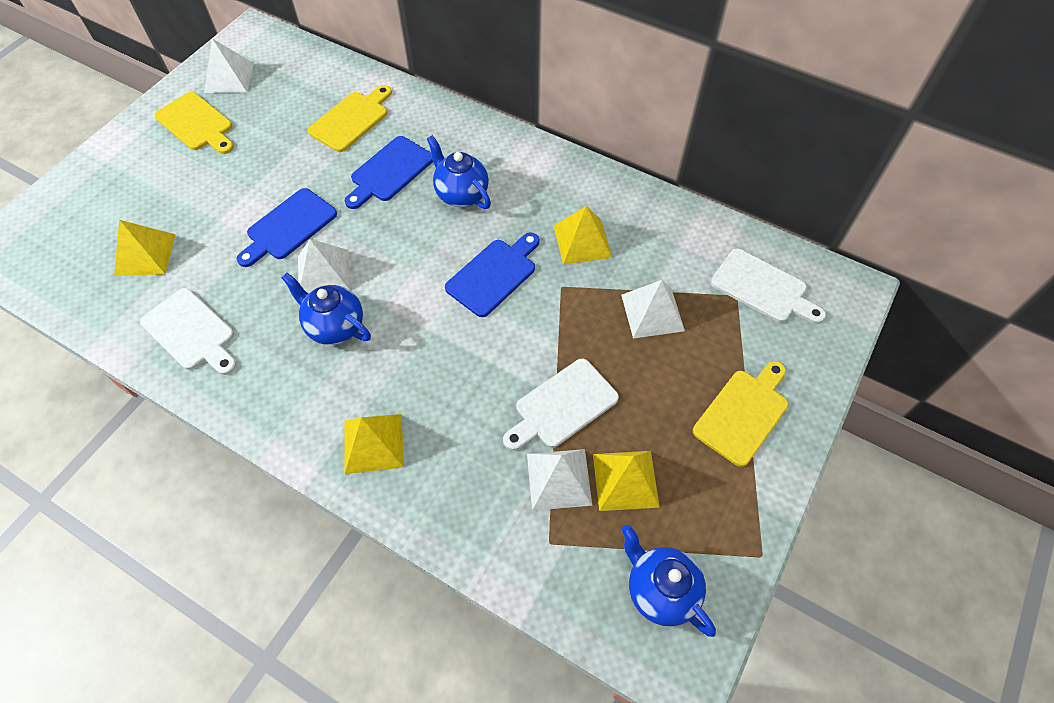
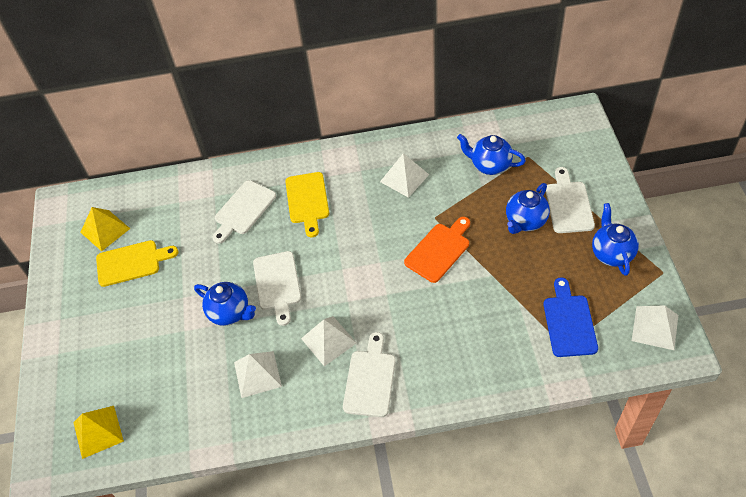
blue cutting board: [236,188,337,267] [345,136,433,209] [445,233,539,317] = 3 -> [543,277,598,357] = 1
blue teapot: [281,273,371,345] [427,135,491,209] [622,525,716,637] = 3 -> [194,282,256,326] [457,134,526,175] [506,183,550,234] [592,203,639,276] = 4
orange cutting board: none = 0 -> [404,217,470,283] = 1
white cutting board: [140,288,237,375] [503,359,619,451] [711,249,826,324] = 3 -> [212,180,276,244] [253,251,301,326] [343,332,396,417] [546,167,595,233] = 4
yellow cutting board: [154,92,234,154] [308,85,392,152] [693,361,789,467] = 3 -> [96,240,178,287] [285,172,329,237] = 2
yellow pyramid: [114,220,175,276] [344,414,404,474] [554,206,612,265] [593,451,660,511] = 4 -> [73,406,124,459] [80,207,130,251] = 2

